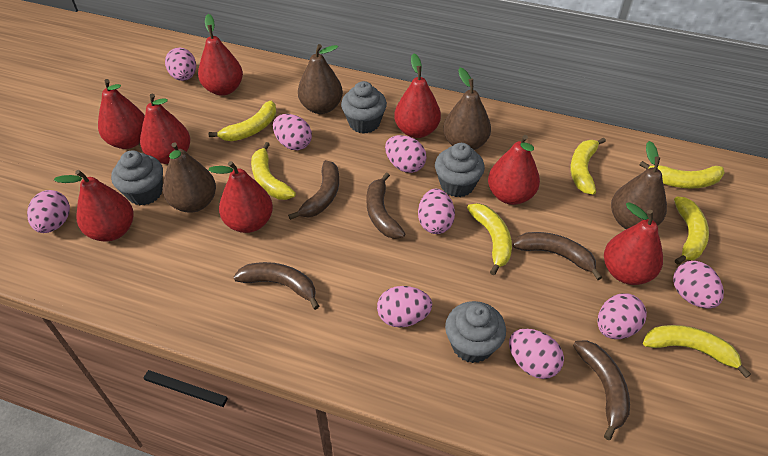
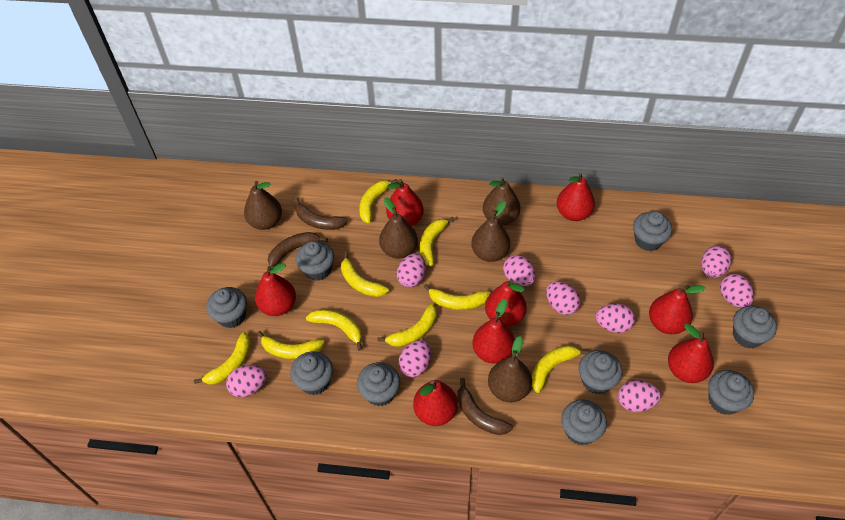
brown banana: [233,262,319,310] [288,160,339,220] [366,172,405,239] [513,232,602,280] [573,340,630,440] = 5 -> [268,232,328,268] [295,198,348,230] [457,378,513,435] = 3
brown pear: [163,143,216,213] [298,44,343,114] [443,68,491,150] [611,141,667,229] = 4 -> [244,181,282,230] [379,197,418,259] [471,201,510,262] [483,177,520,226] [488,336,532,402] = 5
grey cupcake: [111,151,163,205] [341,81,387,134] [435,143,485,197] [445,301,506,363] = 4 -> [206,287,247,328] [290,351,333,395] [296,241,334,281] [357,362,400,406] [561,399,607,445] [579,350,622,394] [633,211,672,251] [708,370,754,415] [733,306,777,348] = 9
yellow banana: [208,101,276,141] [251,142,296,200] [467,203,512,275] [570,137,606,195] [640,161,725,188] [643,325,751,378] [674,196,709,265] = 7 -> [194,332,251,385] [257,331,325,359] [306,309,363,351] [341,252,389,297] [359,179,398,223] [377,304,437,347] [420,217,454,266] [423,284,490,310] [532,345,588,393] = 9

